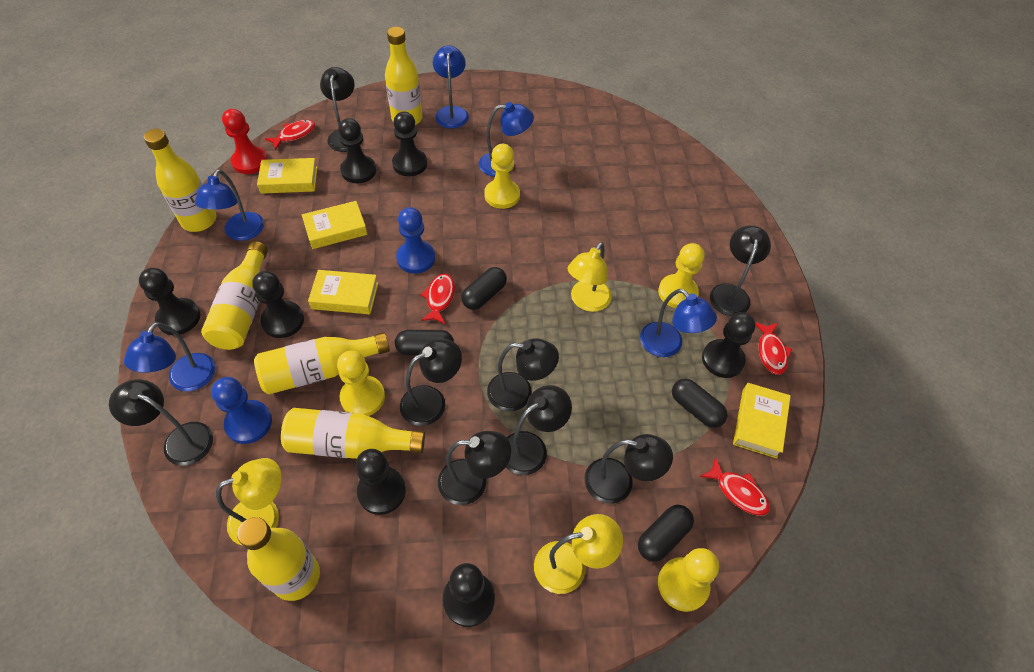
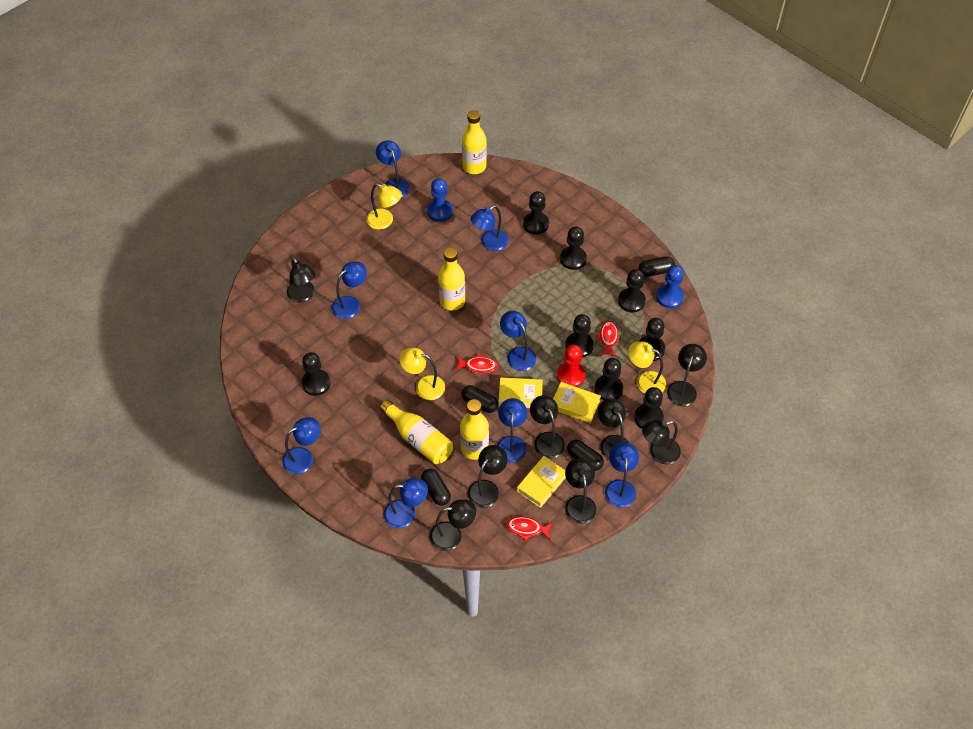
black pawn: [139,268,201,335] [252,271,304,338] [338,118,376,183] [356,449,406,515] [392,112,427,176] [443,563,495,627] [702,312,756,378] = 7 -> [302,352,331,396] [523,191,549,235] [560,226,587,270] [565,314,594,357] [594,358,623,400] [618,269,646,313] [634,387,664,428] [639,318,665,361] = 8
blue lamp: [124,322,216,391] [195,169,264,241] [433,45,469,129] [479,102,534,177] [640,289,717,357] = 5 -> [282,417,320,474] [332,261,367,319] [376,141,410,198] [384,478,428,528] [470,205,508,251] [497,398,527,463] [500,311,536,371] [605,442,639,508] = 8
red fish: [265,120,315,150] [420,274,455,324] [700,457,770,516] [755,322,792,375] = 4 -> [455,353,498,373] [506,517,553,541] [595,321,619,357] = 3
yellow book: [257,158,317,194] [302,201,367,249] [308,270,378,314] [733,383,791,459] = 4 -> [499,377,543,408] [517,456,566,508] [553,382,601,423] = 3
yellow bottle: [144,129,216,232] [201,241,268,350] [237,517,320,601] [254,332,390,394] [281,408,425,459] [385,27,423,125] = 6 -> [380,400,453,464] [438,248,465,311] [460,399,489,460] [462,110,487,174] = 4
yellow pawn: [337,350,385,416] [484,144,520,209] [658,243,705,308] [658,548,719,612] = 4 -> none = 0

